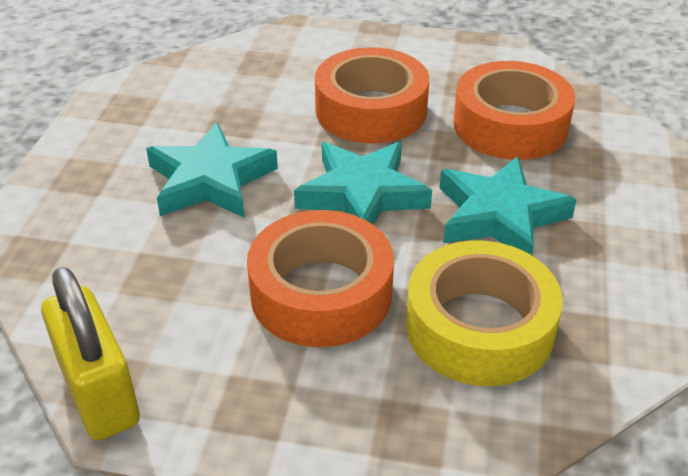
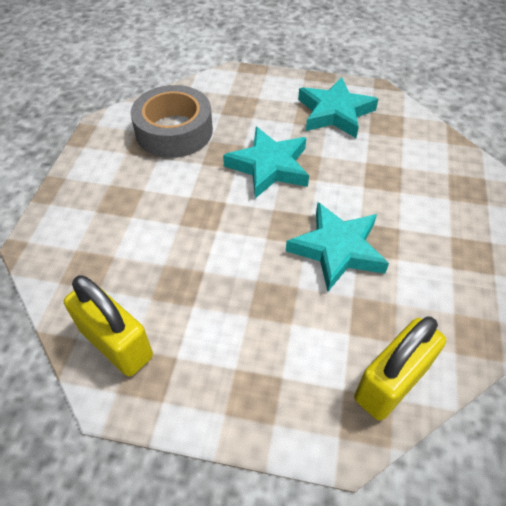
grey tape: none = 0 -> [131,85,213,158] = 1
orange tape: [247,210,394,347] [315,47,429,143] [453,61,575,160] = 3 -> none = 0
yellow padlock: [41,267,140,440] = 1 -> [64,275,153,377] [354,317,446,420] = 2
yellow tape: [406,240,563,386] = 1 -> none = 0

